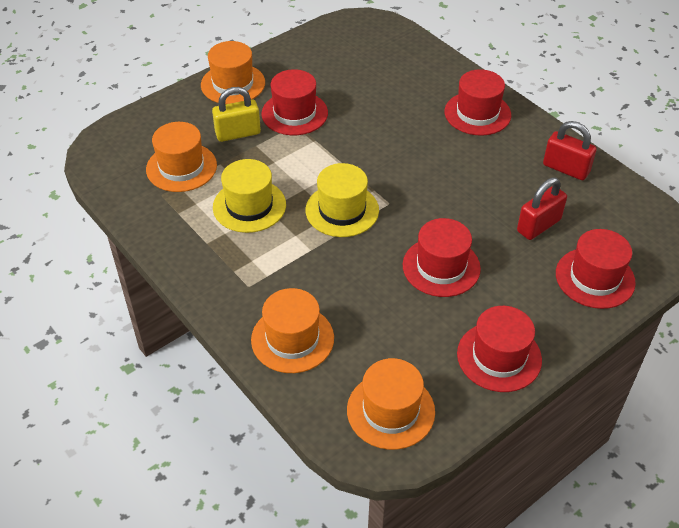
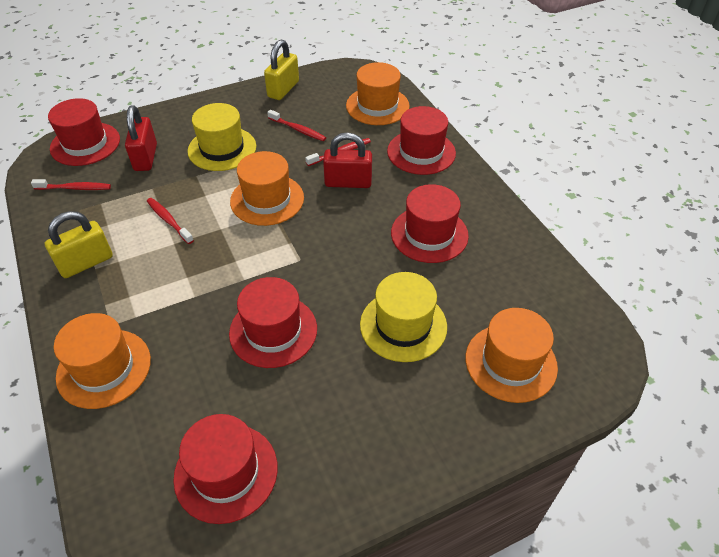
red toothbrush: none = 0 -> [31,179,111,190] [147,198,194,244] [267,110,326,141] [305,138,371,166] = 4
yellow padlock: [212,87,261,142] = 1 -> [45,211,113,278] [264,39,299,100] = 2

